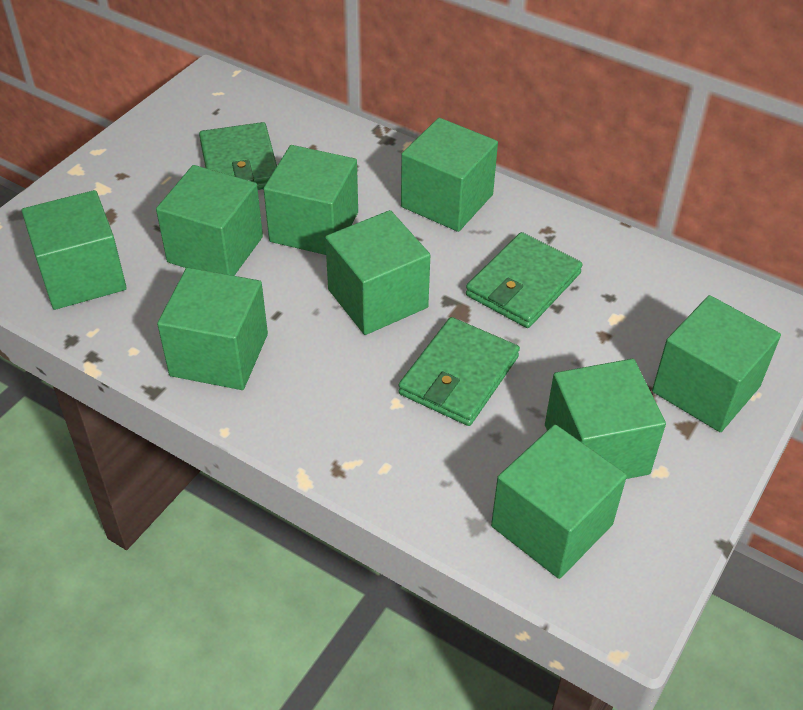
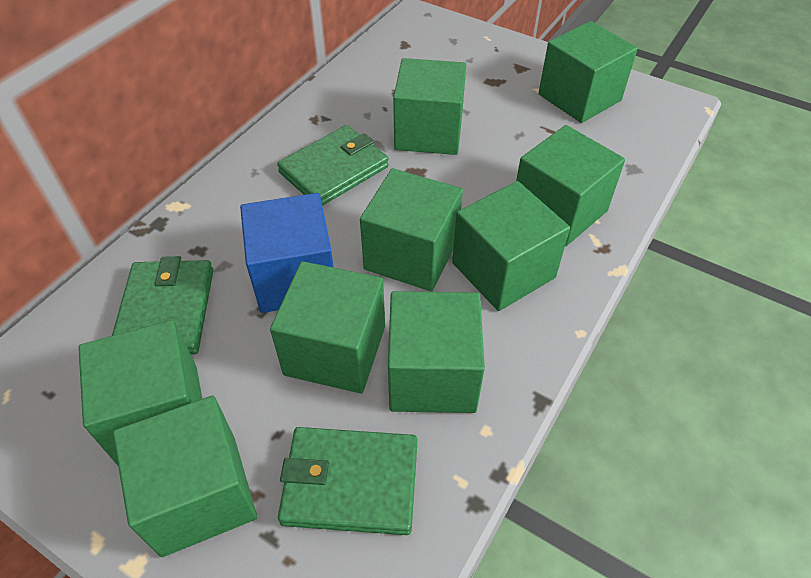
blue cube: none = 0 -> [240,193,334,313] = 1

